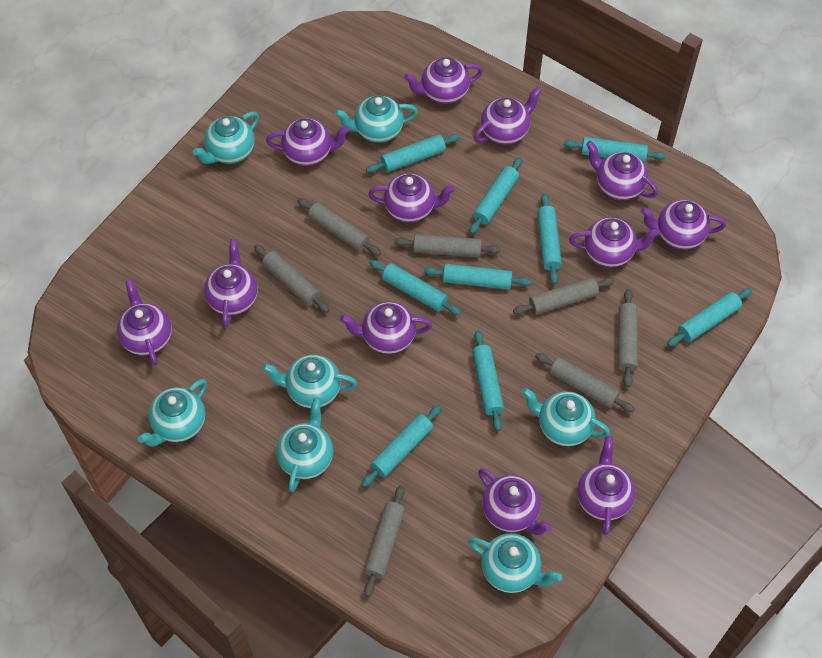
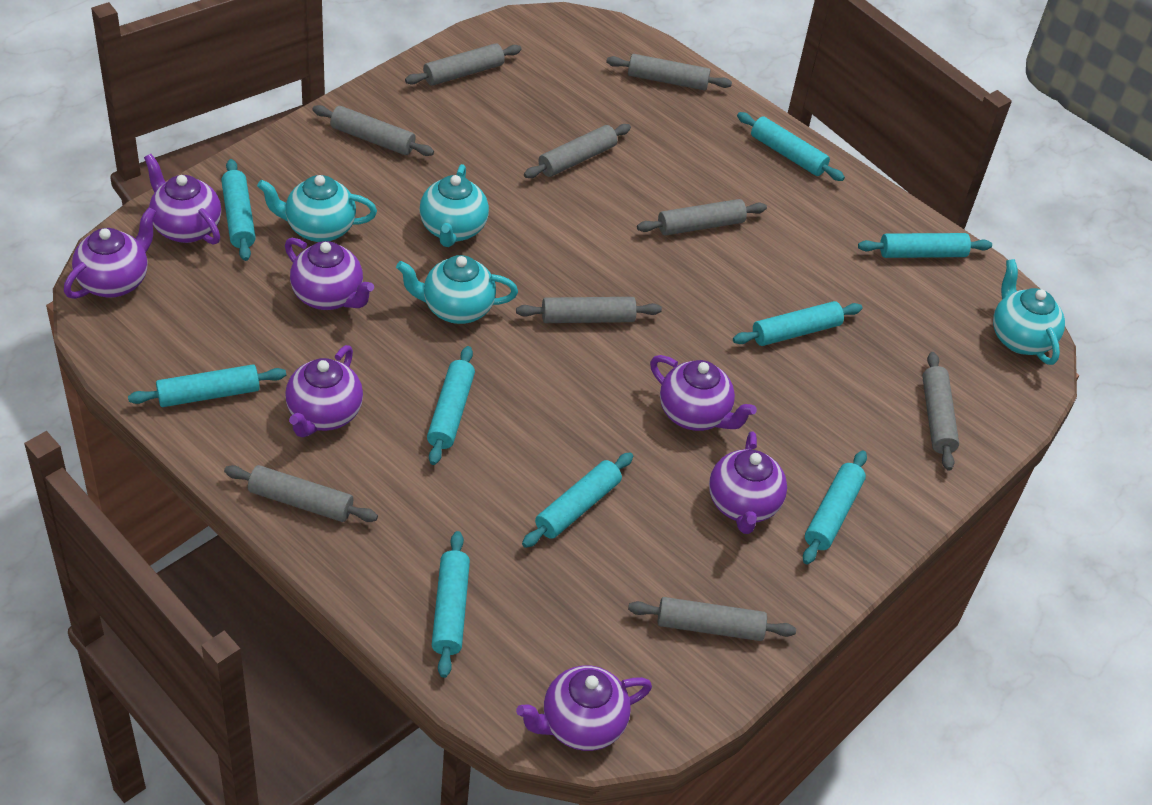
grey rolling pin: [254,244,329,313] [297,198,381,256] [364,485,405,597] [394,234,501,258] [513,277,615,315] [535,353,635,412] [618,289,638,387] = 7 -> [224,465,378,522] [312,105,434,156] [405,43,522,86] [516,297,662,323] [524,124,631,178] [606,54,732,90] [628,597,796,641] [637,199,767,236] [922,352,959,471] = 9
purple teapot: [117,280,172,365] [204,239,258,327] [266,118,350,166] [340,302,433,354] [368,174,455,223] [404,57,483,104] [474,86,542,145] [478,468,552,535] [569,217,660,268] [577,436,635,535] [586,141,658,200] [641,200,726,250] = 12 -> [64,207,156,299] [144,154,221,245] [285,238,374,310] [285,345,363,437] [516,665,652,751] [650,355,757,431] [709,431,787,534] = 7
turquoise teapot: [138,379,207,447] [193,111,259,164] [262,355,357,408] [276,397,333,492] [335,96,418,143] [468,533,562,593] [522,388,611,446] = 7 -> [257,175,377,242] [396,255,518,324] [420,164,489,247] [993,259,1065,365] = 4

